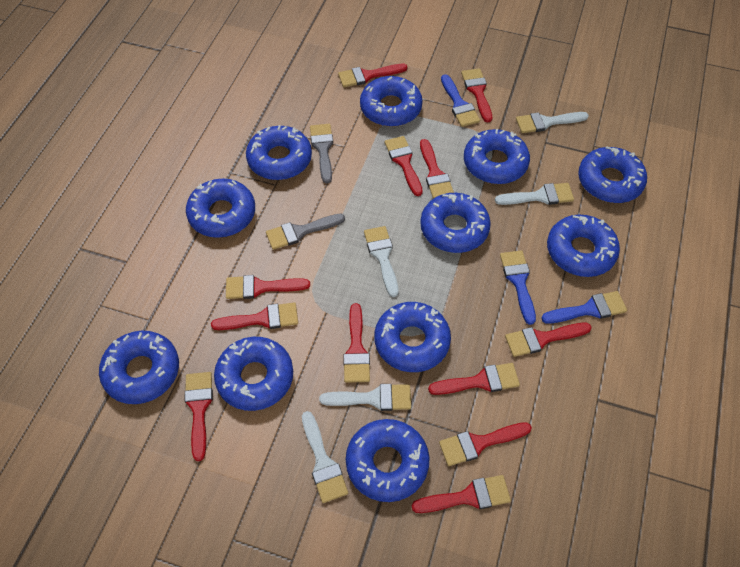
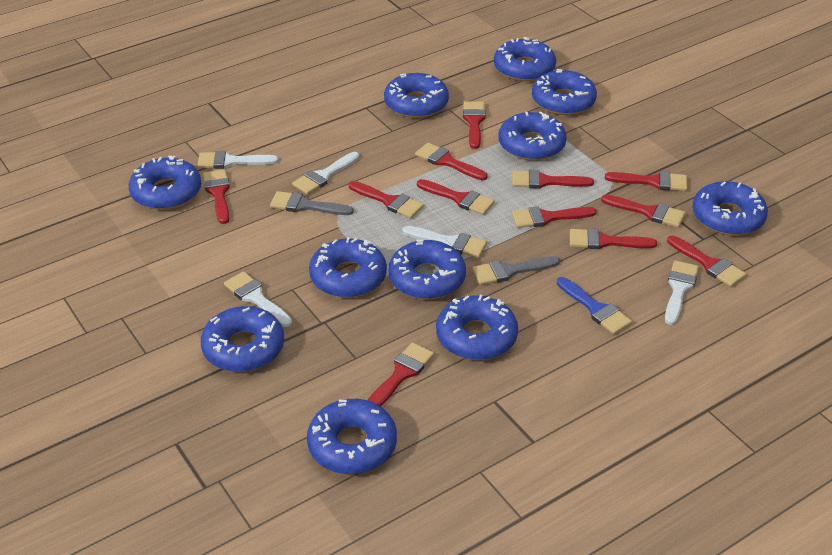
blue brush: [441,74,480,127] [500,250,536,325] [541,291,627,324] = 3 -> [557,277,632,334] = 1

